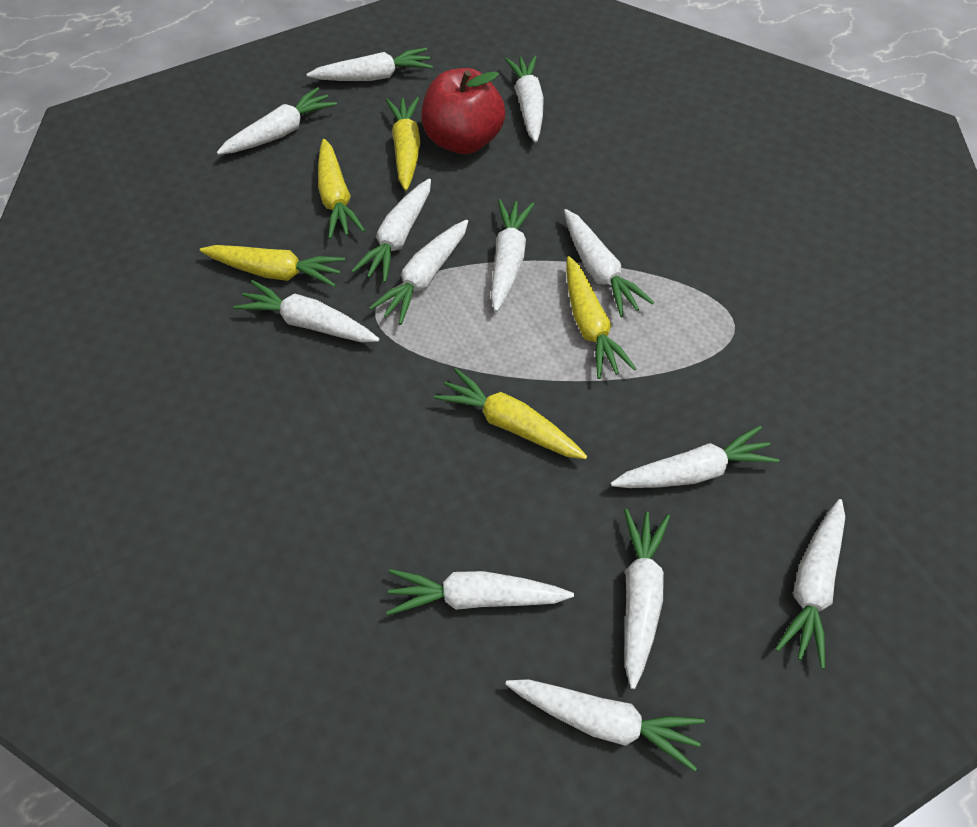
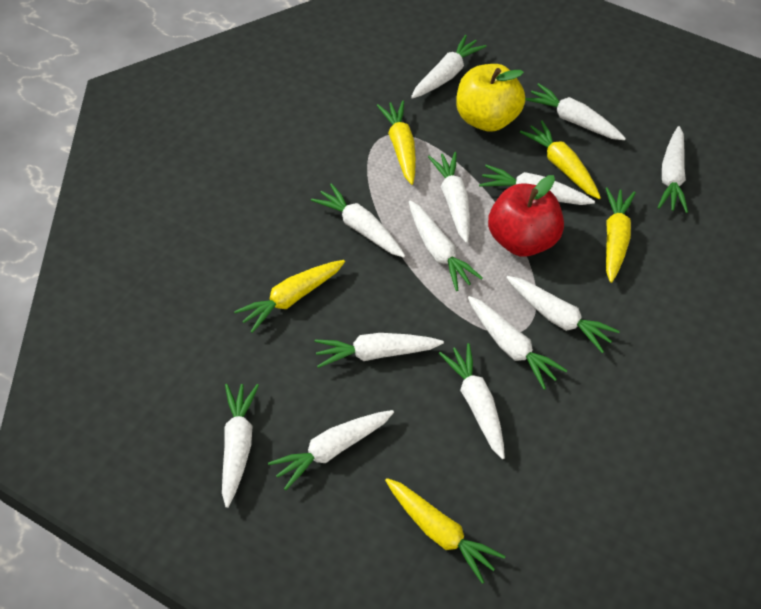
yellow apple: none = 0 -> [456,64,525,132] = 1

